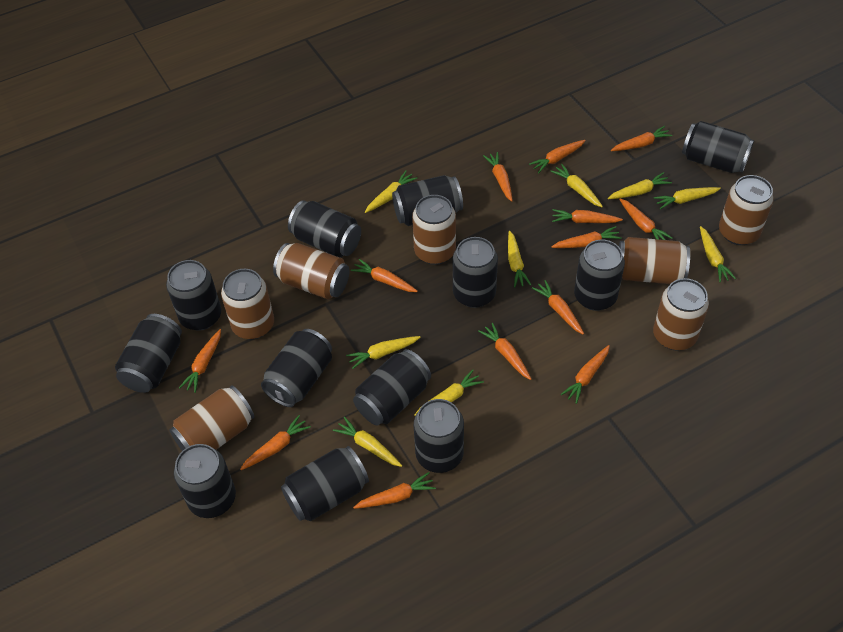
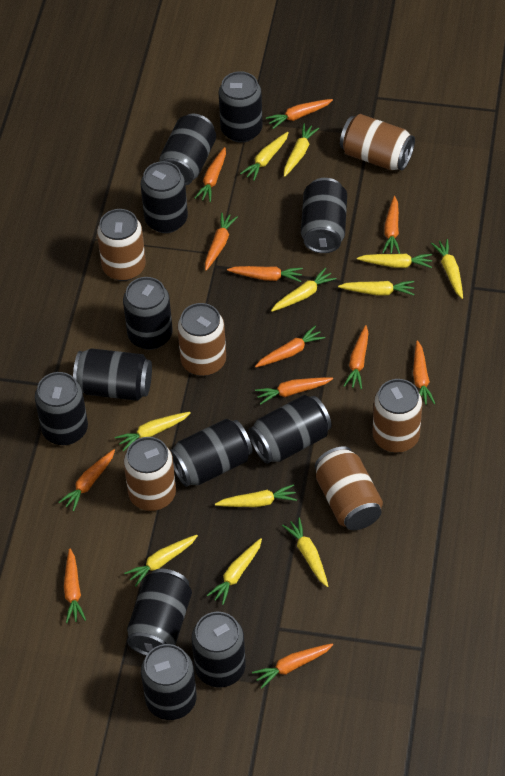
brown can: [170,385,255,451] [221,269,274,339] [273,243,349,299] [412,195,456,265] [619,237,690,284] [653,278,709,350] [719,175,774,245] = 7 -> [97,209,146,281] [124,437,176,511] [177,303,226,376] [315,446,383,530] [340,114,415,170] [372,379,423,453] = 6
orange carrot: [179,329,221,393] [240,415,311,470] [351,259,418,292] [353,472,436,509] [478,323,531,380] [483,152,513,202] [529,140,586,173] [532,280,584,335] [551,226,622,248] [552,209,623,223] [561,345,610,404] [611,126,673,151] [619,198,672,240] = 13 -> [59,449,115,511] [64,548,86,623] [194,147,226,202] [205,213,238,271] [227,266,303,282] [252,643,333,689] [255,326,325,367] [255,377,333,405] [266,99,333,129] [344,325,368,389] [382,196,400,254] [413,340,435,405] = 12
yellow carrot: [333,417,402,467] [346,336,420,369] [365,170,417,213] [414,370,484,416] [508,231,531,287] [550,164,603,207] [608,172,672,199] [654,187,721,209] [700,226,736,283] = 9 -> [115,412,191,451] [124,535,198,587] [207,538,262,605] [215,484,297,507] [240,132,289,181] [271,268,336,312] [282,518,328,587] [284,124,319,177] [338,281,414,295] [357,253,432,268] [431,239,463,299] = 11

